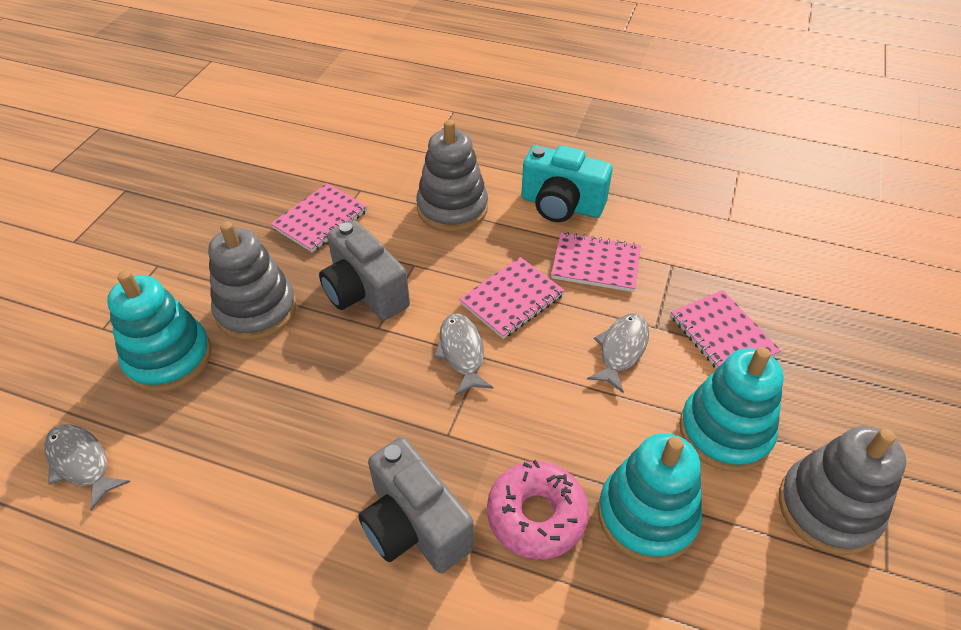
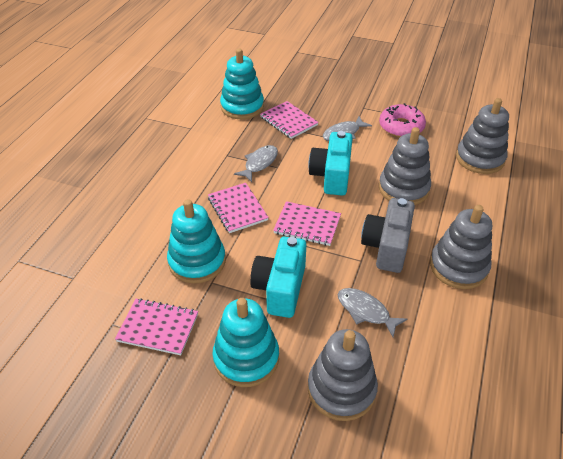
grey camera: [319,220,410,320] [358,437,474,573] = 2 -> [361,198,415,273] = 1
grey stacking toy: [208,221,297,341] [416,120,488,232] [779,426,906,555] = 3 -> [308,329,378,421] [379,127,431,205] [430,205,492,289] [456,98,509,174] = 4
turquoise camera: [521,145,613,222] = 1 -> [250,237,306,318] [308,131,353,196] = 2

